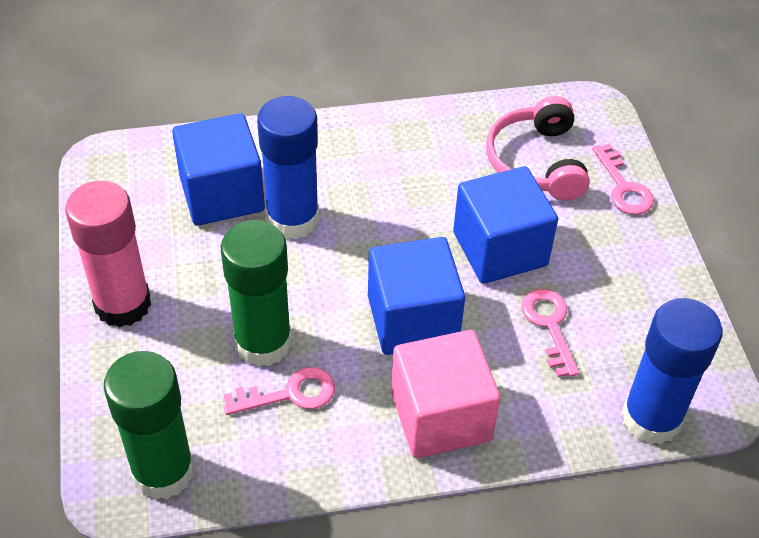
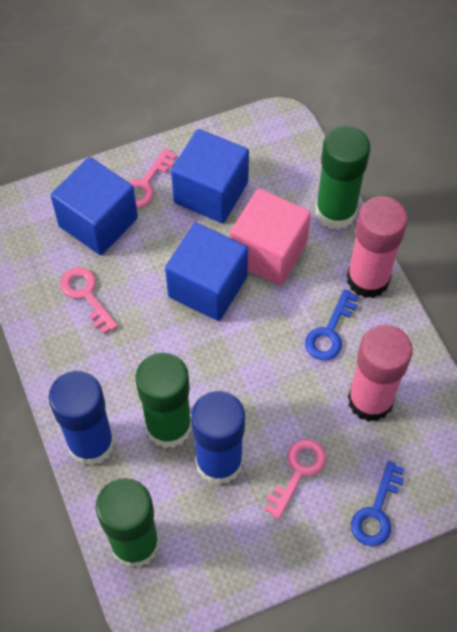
blue key: none = 0 -> [305,289,358,360] [351,461,404,546] = 2
green glue stick: [104,351,194,500] [220,220,292,367] = 2 -> [96,478,159,568] [135,352,192,448] [315,126,370,230] = 3
pink glue stick: [65,181,151,327] = 1 -> [347,196,408,298] [348,325,413,422] = 2
pink headphones: [486,96,590,201] = 1 -> none = 0

